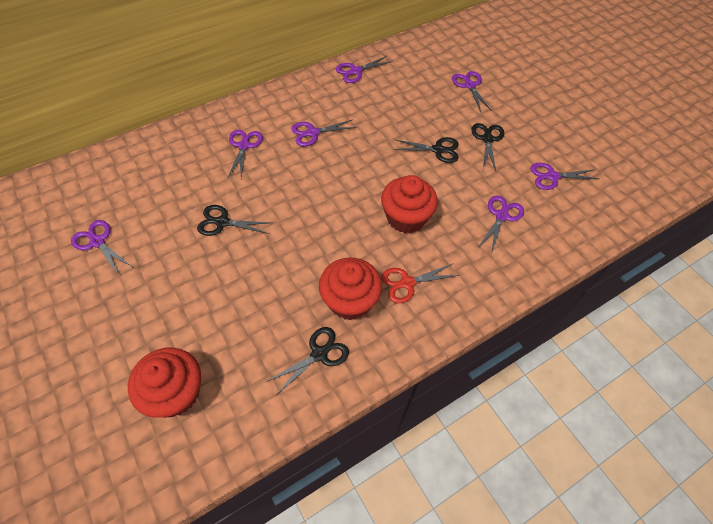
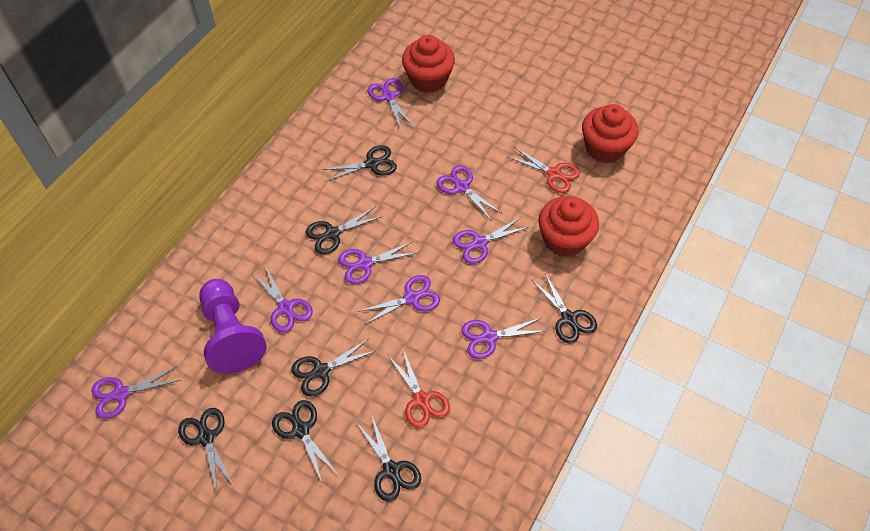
black scissors: [197,205,272,236] [266,327,349,395] [394,137,459,163] [471,123,504,171] = 4 -> [178,408,234,493] [272,400,338,482] [291,339,377,397] [306,206,383,254] [322,145,397,182] [357,416,421,502] [532,273,597,344] = 7
purple pawn: none = 0 -> [199,279,266,374] = 1
purple scissors: [71,220,132,275] [228,130,263,179] [292,119,356,146] [336,56,393,83] [452,71,492,112] [479,196,524,252] [530,163,599,190] = 7 -> [91,366,180,419] [252,266,313,333] [338,241,419,284] [358,275,440,325] [368,78,414,129] [437,165,503,221] [453,217,529,264] [461,318,546,359] = 8
red scissors: [381,264,460,303] = 1 -> [389,350,450,428] [508,147,580,193] = 2

